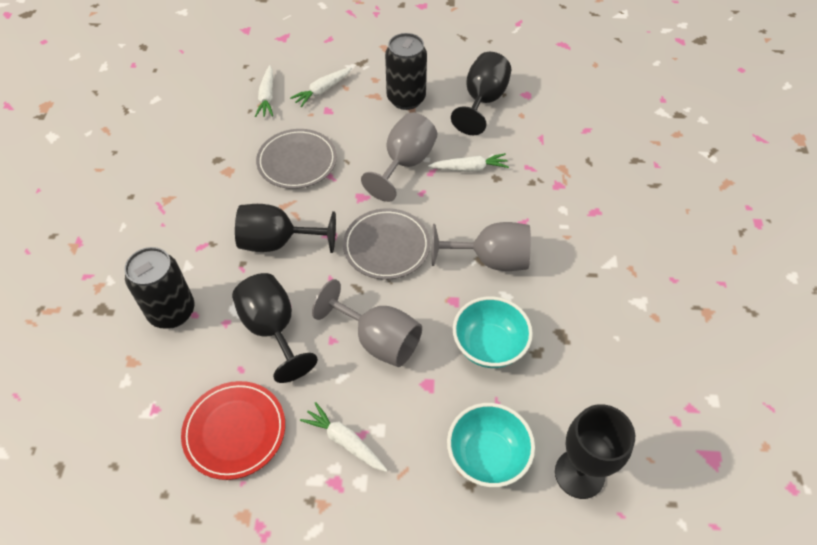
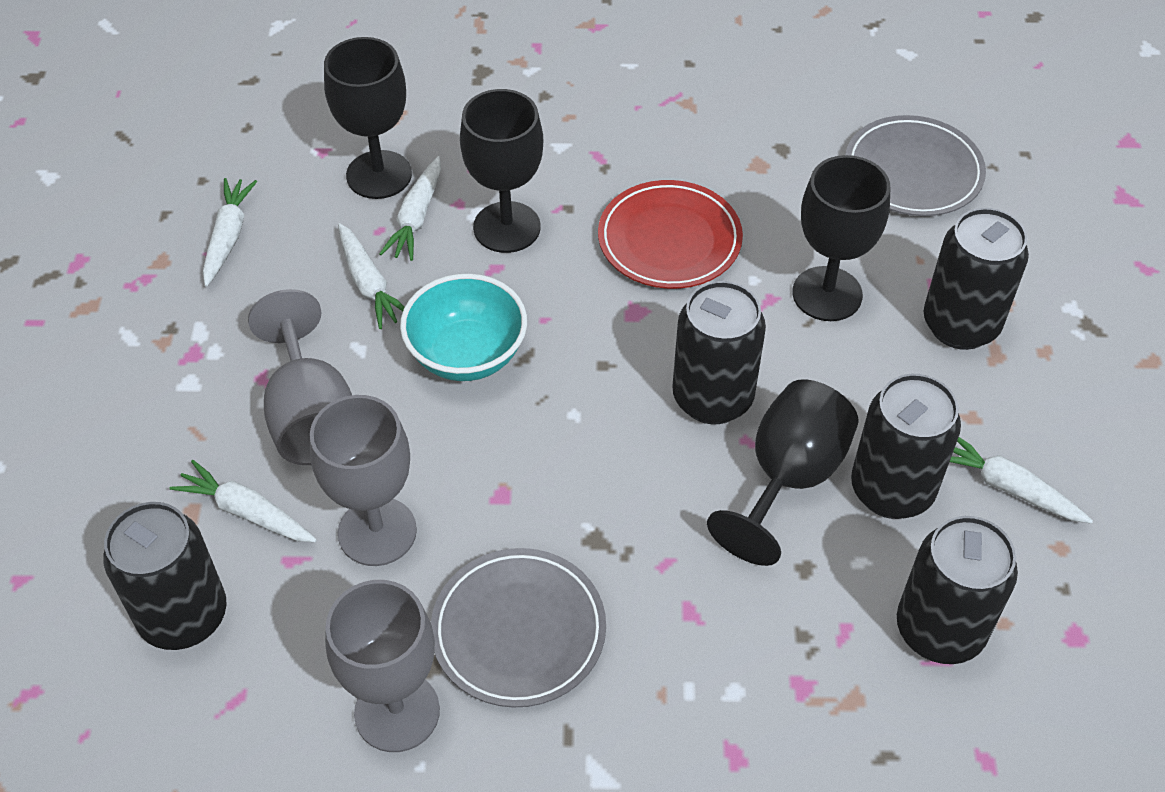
black can: [124,247,194,329] [385,33,427,110] = 2 -> [103,502,227,650] [672,281,766,425] [851,374,961,519] [897,516,1018,664] [924,208,1029,350] = 5
turquoise bowl: [447,403,535,487] [453,296,533,368] = 2 -> [400,274,527,381] = 1
white carrot: [255,65,273,117] [290,67,352,107] [300,402,387,472] [428,153,509,172] = 4 -> [170,460,317,542] [203,178,257,287] [338,223,405,329] [379,156,441,261] [950,437,1093,524] = 5

